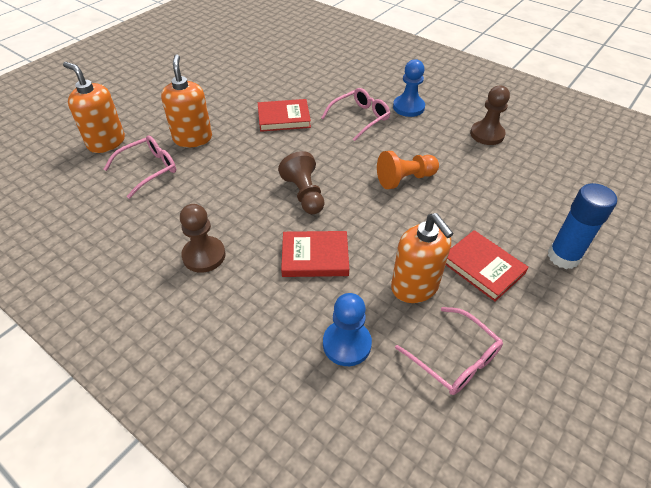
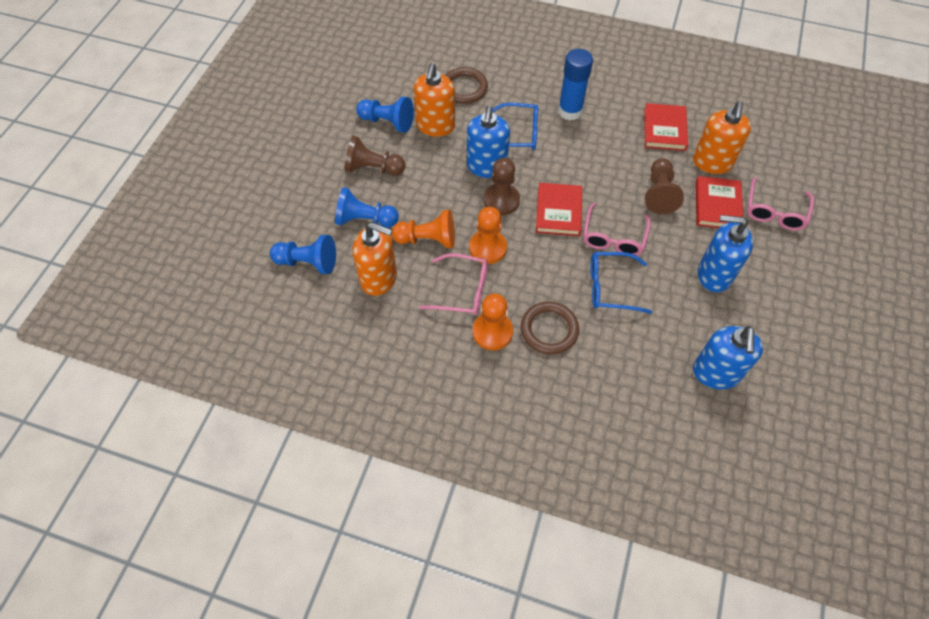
blue glasses: none = 0 -> [492,103,538,150] [591,252,652,314] = 2
blue pawn: [323,293,372,366] [393,59,425,117] = 2 -> [270,235,336,274] [335,187,399,227] [356,97,414,133] = 3
blue soap dispenser: none = 0 -> [467,105,510,178] [693,326,763,390] [698,215,753,292] = 3
brown ring: none = 0 -> [445,67,488,104] [521,302,579,355] = 2
orange pawn: [377,151,439,189] = 1 -> [392,210,455,248] [469,207,507,264] [473,294,513,350] = 3

